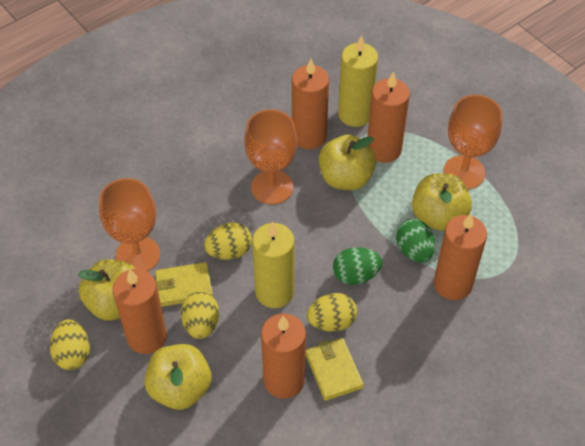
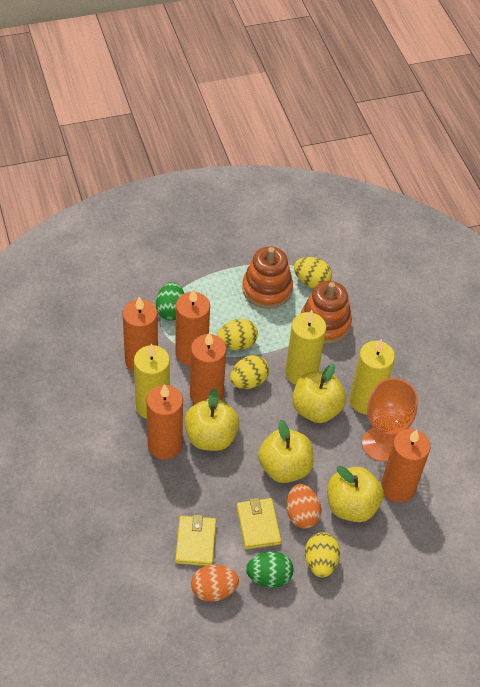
orange egg: none = 0 -> [191,565,239,602] [286,484,321,529] = 2
orange goblet: [99,178,160,272] [244,109,297,204] [443,95,502,189] = 3 -> [362,378,418,462] = 1
orange stacking toy: none = 0 -> [242,246,293,309] [301,281,352,344] = 2
yellow candle: [252,222,294,308] [338,35,378,127] = 2 -> [134,343,170,419] [285,310,327,385] [349,339,395,414] = 3

